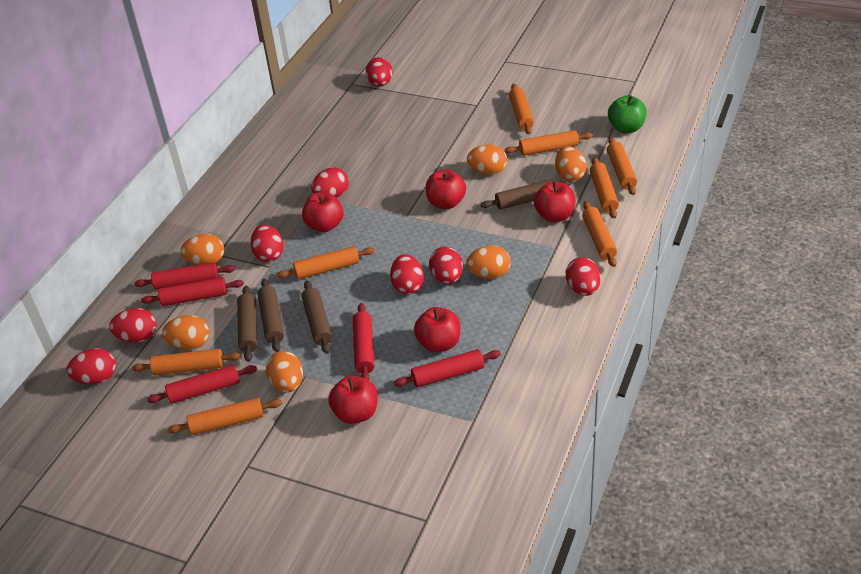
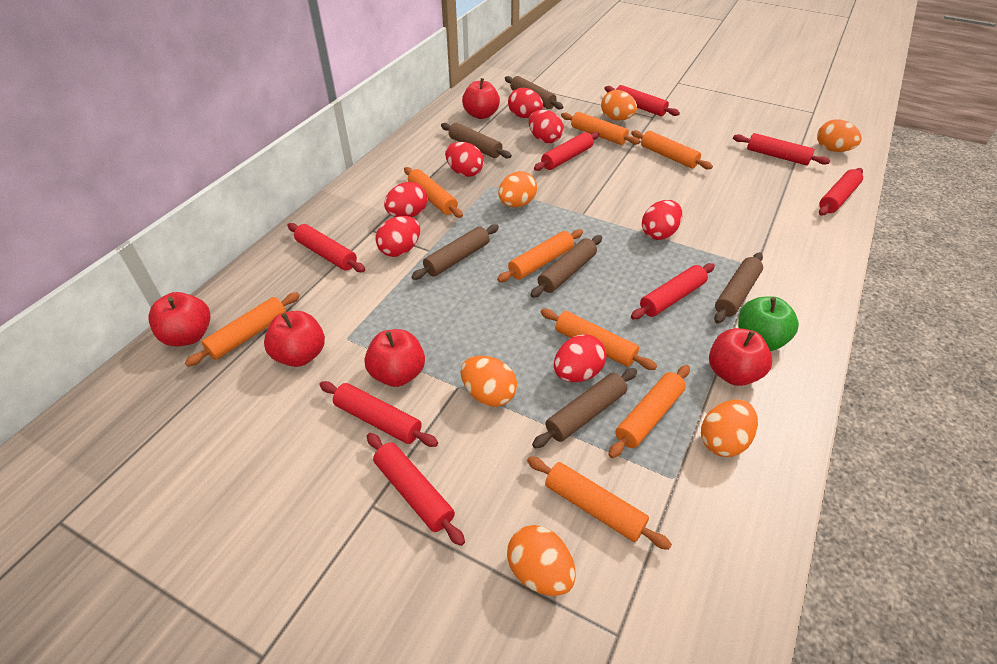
brown rolling pin: [237,286,258,362] [258,279,284,352] [302,280,332,354] [481,179,571,209] = 4 -> [411,224,499,280] [441,123,512,158] [505,76,563,109] [530,235,602,298] [532,368,637,448] [714,252,763,324] = 6
red egg: [67,348,116,384] [109,308,157,343] [251,224,283,262] [311,167,349,198] [366,57,393,87] [390,254,424,294] [429,247,463,284] [566,257,601,296] = 8 -> [375,216,420,257] [384,182,427,217] [445,142,484,177] [508,88,543,118] [529,110,563,143] [554,334,606,382] [642,200,682,240] = 7
red rolling pin: [134,262,235,290] [141,277,244,306] [147,365,257,404] [353,303,374,380] [394,349,501,388] = 5 -> [287,223,365,272] [319,381,438,447] [367,433,465,546] [534,132,599,171] [604,85,680,116] [631,263,715,319] [733,133,830,166] [819,168,863,216] = 8

